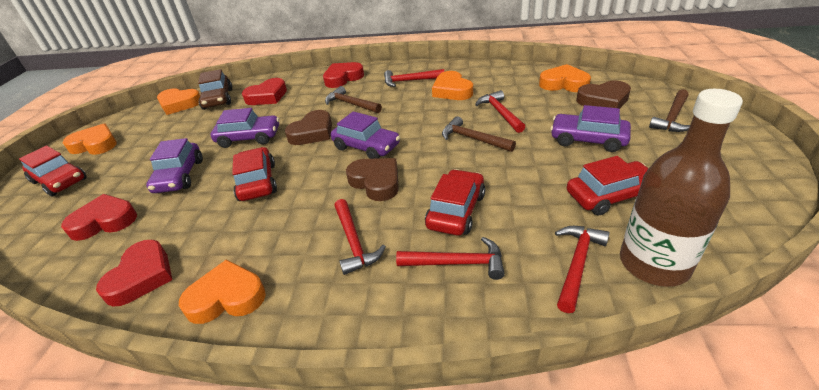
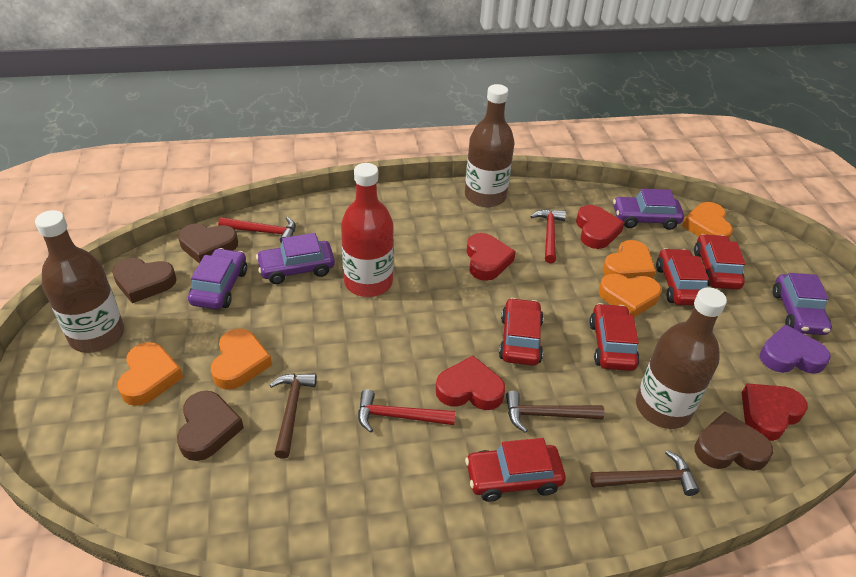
brown bottle: [620,89,743,287] = 1 -> [35,210,124,353] [465,84,515,207] [636,287,727,429] = 3
brown car: [198,69,232,110] = 1 -> none = 0
brown heart: [285,110,332,145] [346,158,399,201] [576,80,631,109] = 3 -> [112,258,177,303] [177,391,244,461] [178,224,238,263] [694,411,773,471] = 4
purple heart: none = 0 -> [760,325,831,374] = 1
red bottle: none = 0 -> [341,163,394,297] = 1
red car: [19,146,87,196] [232,147,277,201] [425,169,485,236] [567,156,649,216] = 4 -> [465,438,566,502] [499,298,544,366] [589,303,640,371] [656,248,709,305] [694,234,745,289] = 5
red hammer: [335,199,386,275] [384,69,444,87] [396,237,505,280] [475,90,525,133] [555,226,610,313] = 5 -> [218,217,296,243] [358,389,455,433] [530,209,566,263] = 3

